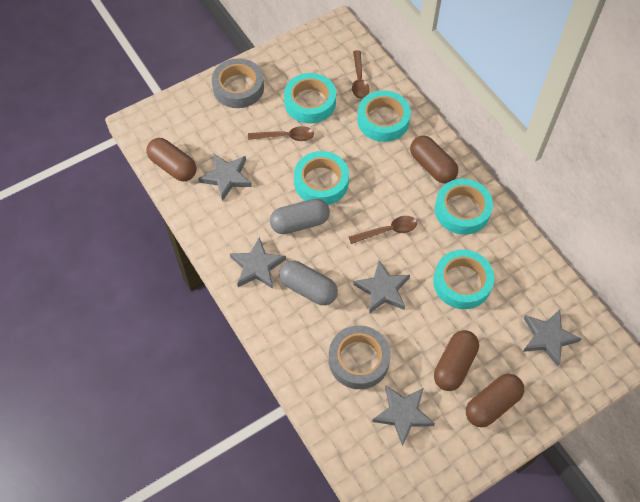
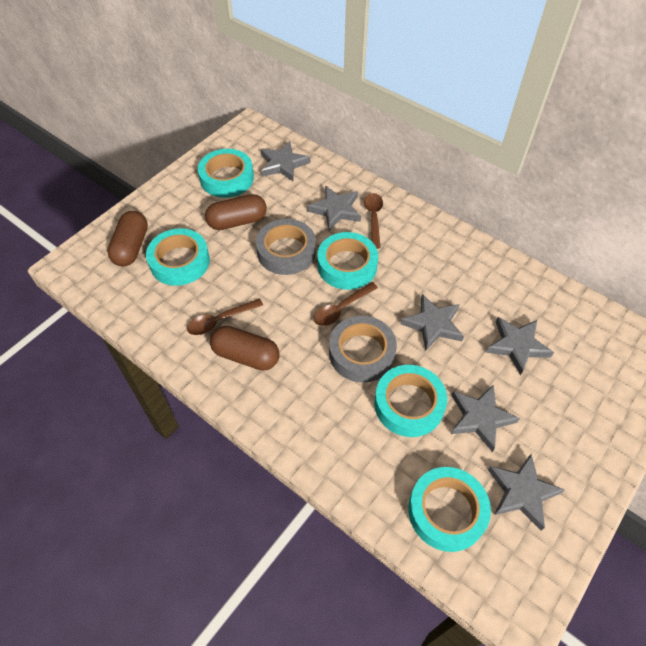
brown capsule: [146,138,196,181] [410,136,458,183] [434,330,479,391] [466,374,524,427] = 4 -> [107,211,148,266] [205,194,267,230] [210,326,279,371] = 3
grey capsule: [270,199,330,234] [279,261,338,305] = 2 -> none = 0
grey star: [198,153,252,201] [230,237,286,289] [353,261,410,314] [372,386,435,446] [523,309,582,366] = 5 -> [261,141,310,181] [307,186,361,231] [401,294,464,351] [451,384,520,452] [486,317,554,375] [488,454,565,531] = 6

